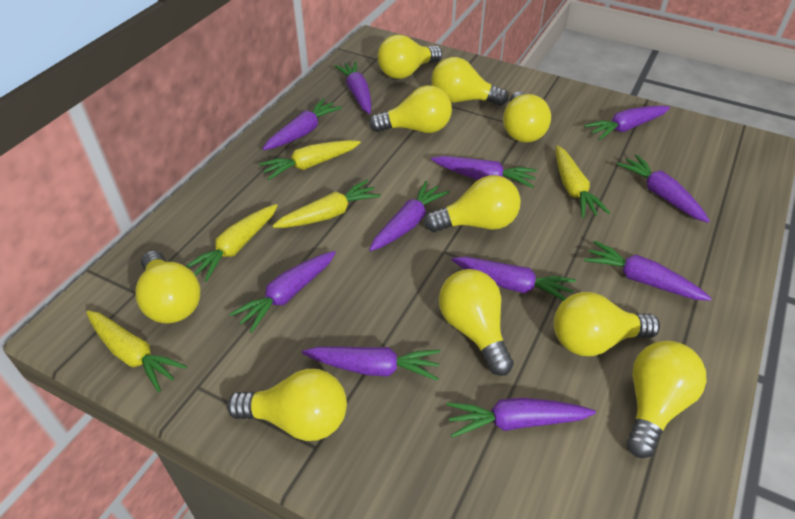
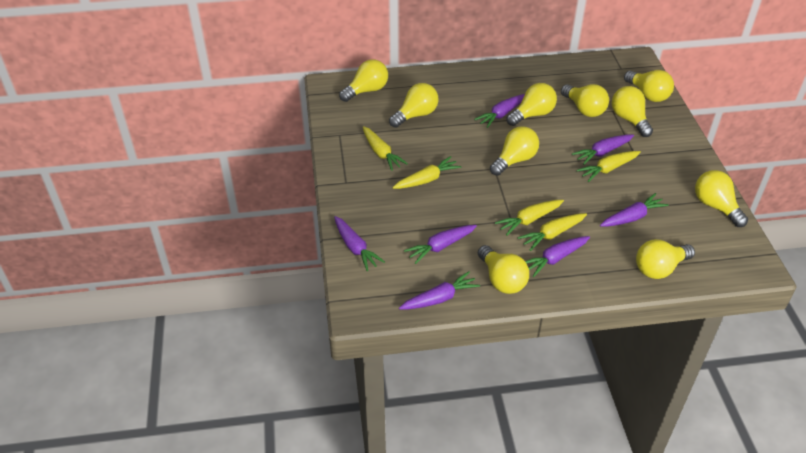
purple carrot: [230,251,336,333] [263,98,342,150] [302,347,440,381] [334,61,371,114] [369,181,449,251] [431,156,537,188] [446,398,596,438] [452,257,576,301] [584,105,670,140] [584,240,712,301] [617,154,710,223] = 11 -> [334,216,385,271] [399,271,480,310] [404,225,477,264] [474,94,525,128] [525,236,590,277] [572,135,634,165] [600,193,669,227] = 7

